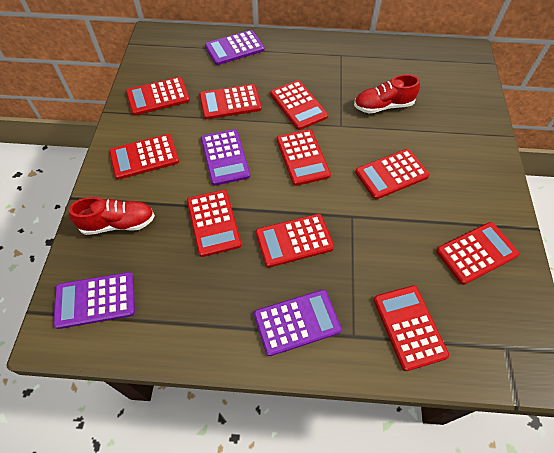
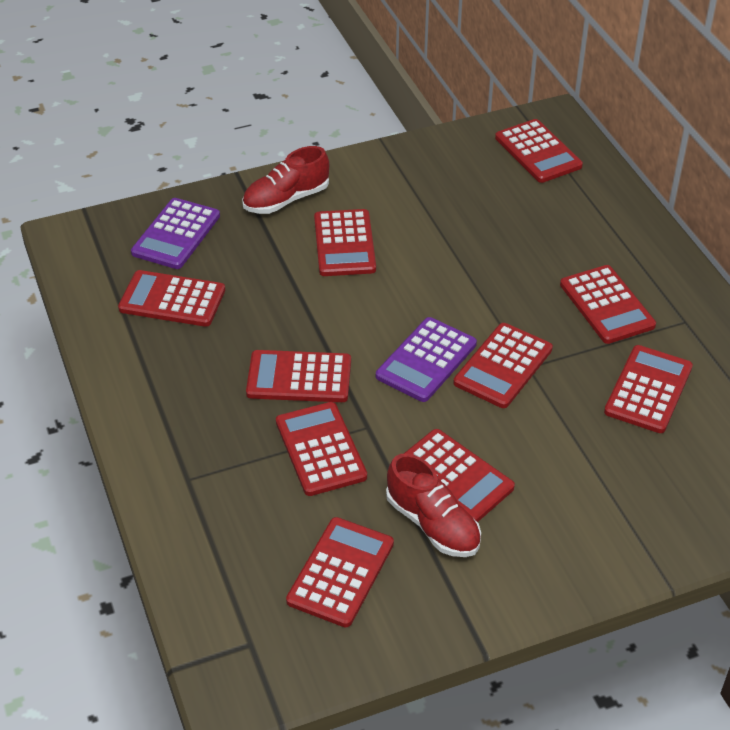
purple calculator: [53,272,135,329] [201,129,250,186] [205,30,265,65] [254,290,342,356] = 4 -> [131,198,220,269] [376,317,477,402] = 2

